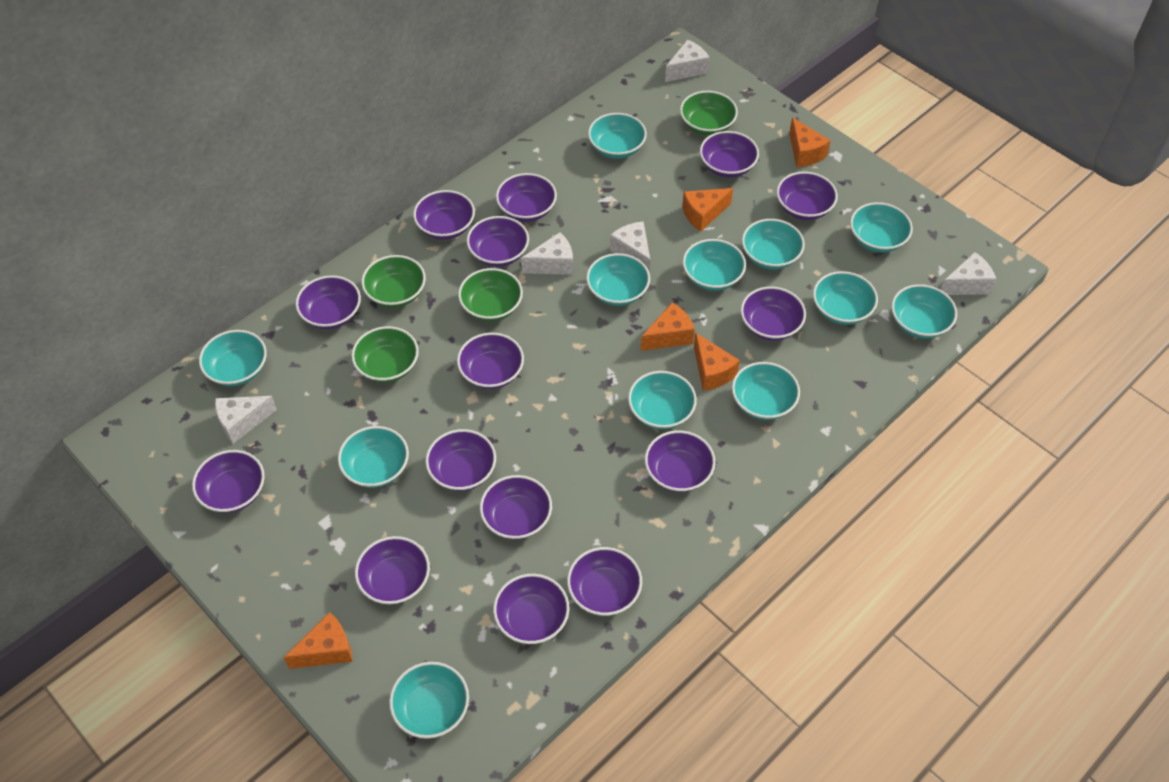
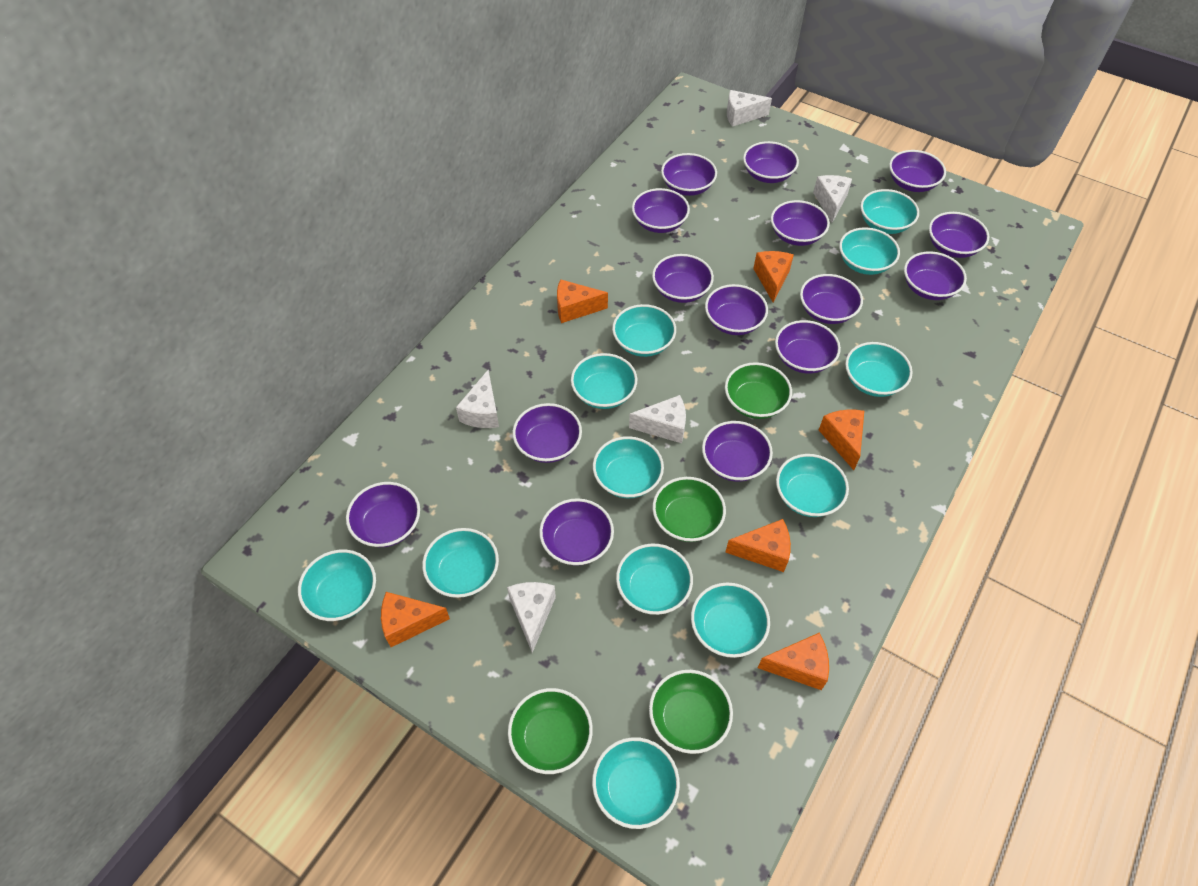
orange cheese: [284,612,352,669] [641,302,695,351] [682,188,733,232] [694,332,740,391] [789,117,831,167] = 5 -> [381,592,450,647] [557,279,608,323] [725,519,791,572] [753,251,794,303] [758,633,829,690] [819,410,864,470] = 6

